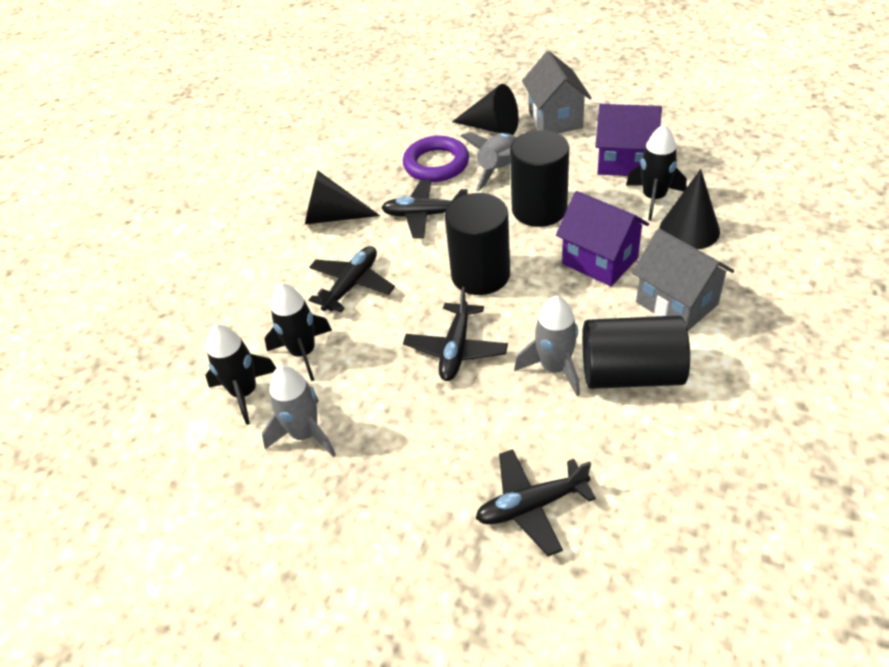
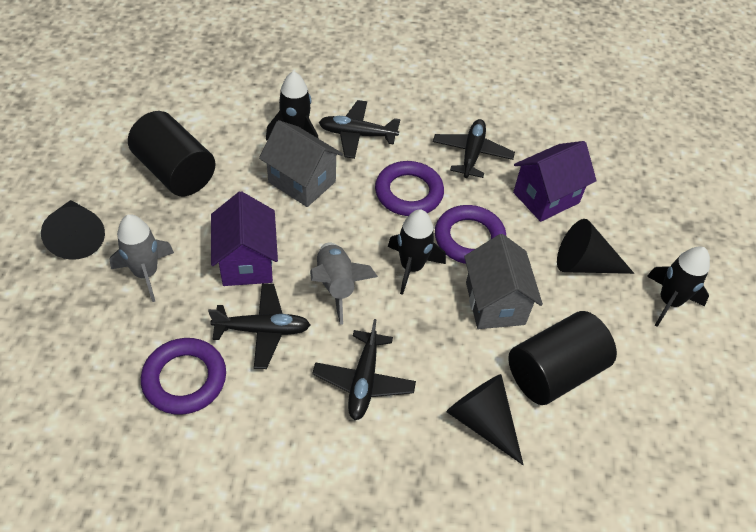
black cylinder: [445,193,510,295] [510,130,569,227] [583,315,690,389] = 3 -> [128,111,215,196] [508,311,617,405] = 2
grey rocket: [262,366,336,457] [461,132,516,191] [514,296,580,396] = 3 -> [109,214,174,302] [310,242,378,325] = 2
purple ring: [403,136,469,182] = 1 -> [141,338,226,415] [375,161,444,216] [435,205,507,264] = 3

